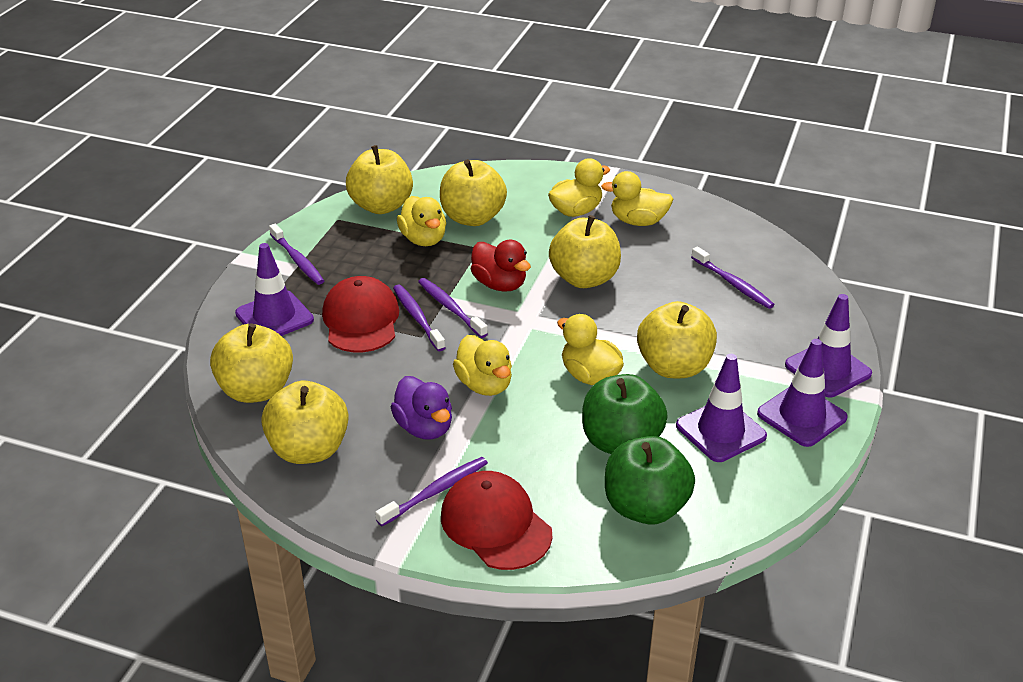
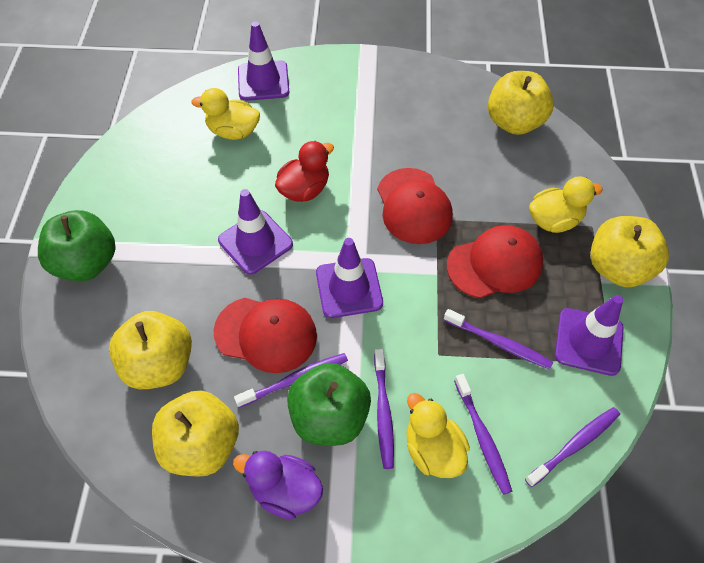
red cap: [322,276,399,352] [441,471,552,570] = 2 -> [214,298,317,373] [377,168,453,244] [447,225,543,298] = 3
yellow apple: [210,323,293,403] [261,381,349,464] [346,145,413,214] [440,159,507,226] [549,215,621,288] [637,301,717,378] = 6 -> [109,311,192,389] [152,390,239,477] [488,71,554,135] [590,216,669,287] = 4
yellow duck: [397,196,446,246] [453,335,512,396] [548,158,610,217] [557,314,624,385] [601,171,673,226] = 5 -> [191,88,260,140] [406,393,470,478] [529,176,603,233] = 3

